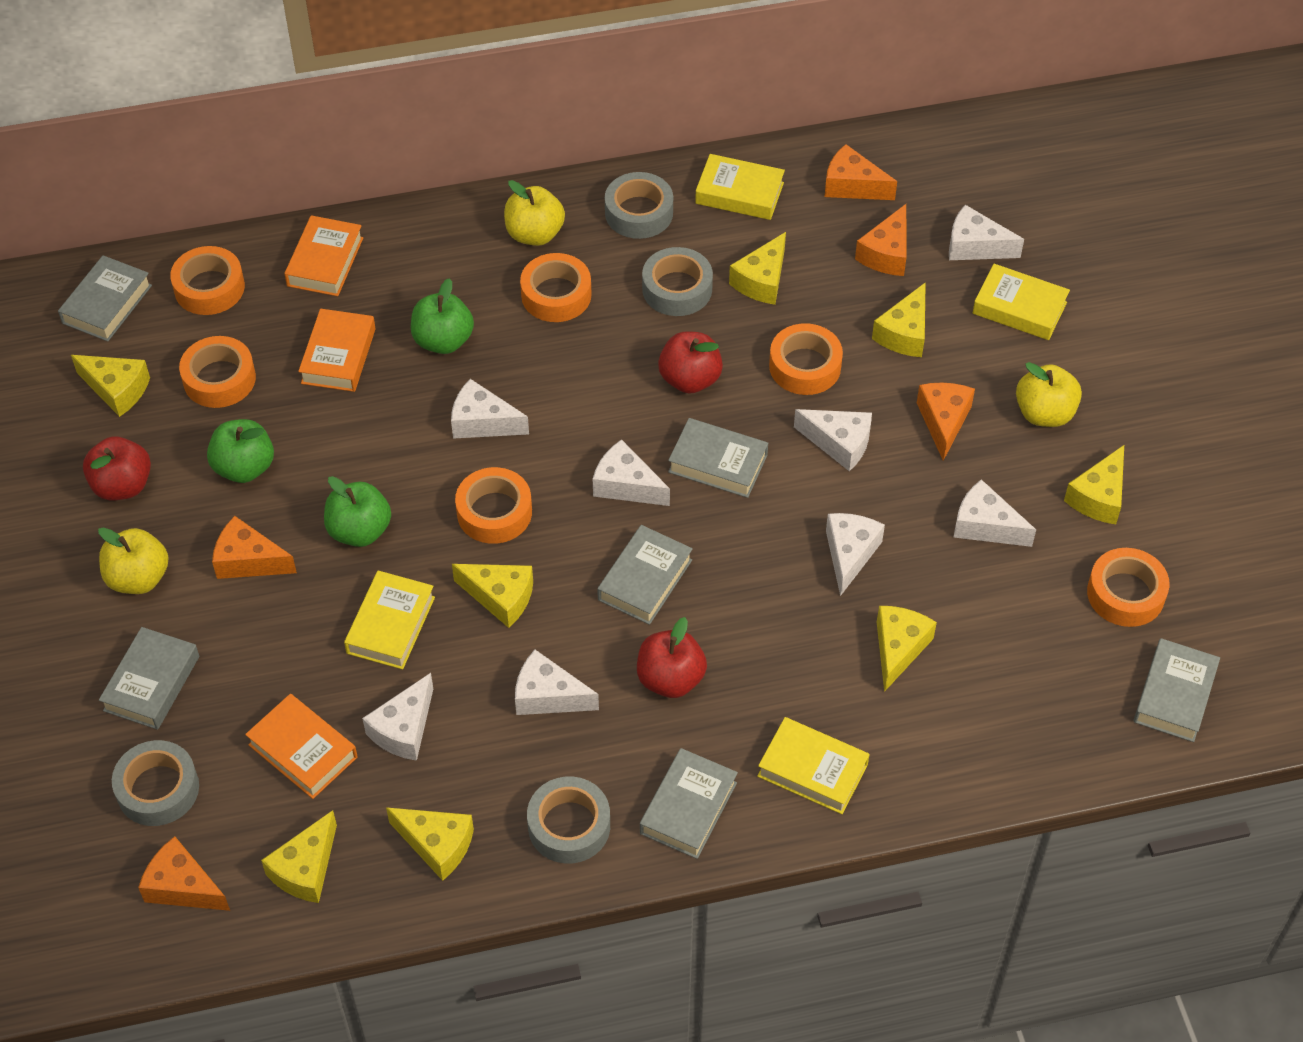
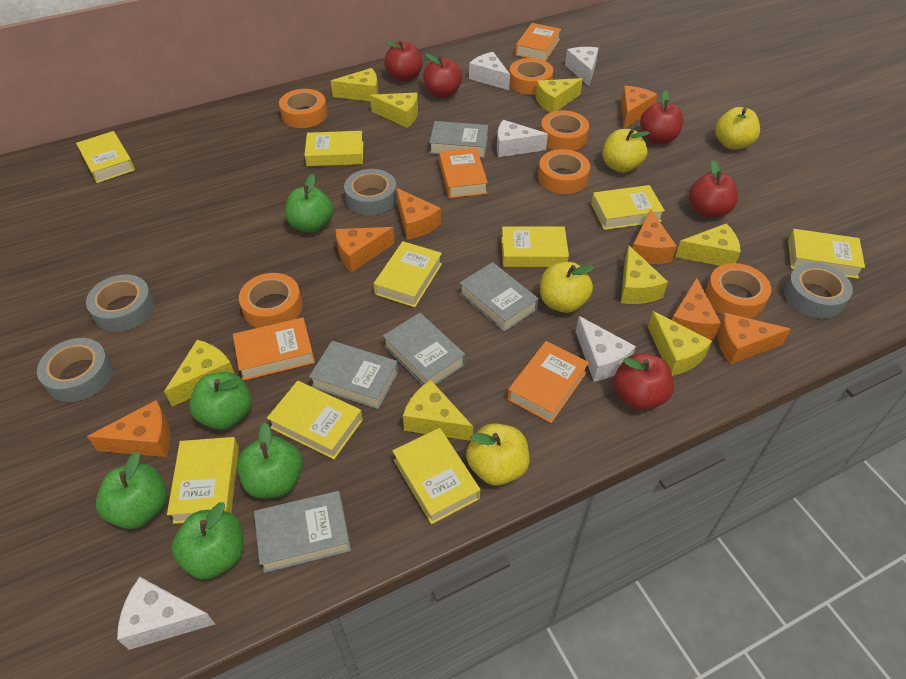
green apple: [207,419,274,483] [324,476,391,547] [411,278,474,354] = 3 -> [96,451,167,529] [172,502,243,580] [189,372,252,430] [237,422,303,498] [285,174,333,233] = 5
grey book: [58,255,152,342] [99,627,199,730] [597,525,693,625] [640,748,738,859] [668,418,768,498] [1134,638,1220,742] = 6 -> [254,491,351,573] [309,341,399,409] [383,313,465,385] [429,121,488,158] [459,262,539,332] = 5
orange book: [245,694,357,799] [284,215,363,296] [298,309,376,392] = 3 -> [233,317,315,381] [439,148,488,198] [507,341,589,423] [515,23,561,61] = 4
orange cheese: [138,836,230,911] [212,516,297,579] [825,144,897,200] [855,204,907,276] [917,383,975,461] = 5 -> [87,400,170,457] [336,227,395,272] [396,188,441,240] [621,86,657,128] [632,209,677,264] [672,278,721,339] [717,313,791,364] = 7
red apple: [83,436,151,500] [637,617,707,698] [658,331,723,394] = 3 -> [384,40,422,81] [423,53,462,98] [614,353,674,410] [640,90,683,144] [689,160,738,218] = 5
white cheese: [362,673,433,761] [451,379,529,439] [515,650,599,715] [593,439,670,506] [794,409,872,471] [826,513,885,596] [949,205,1024,260] [954,479,1036,547] = 8 -> [117,577,215,650] [469,52,510,90] [497,120,548,157] [565,47,599,86] [576,316,636,382] = 5
yellow apple: [98,527,169,594] [504,180,565,246] [1016,362,1082,427] = 3 -> [466,423,530,486] [540,262,594,313] [603,129,650,173] [715,107,760,150] = 4
yellow book: [344,571,435,669] [695,154,785,220] [757,717,870,814] [973,264,1070,340] = 4 -> [76,131,135,183] [167,437,239,524] [267,381,363,459] [305,131,363,166] [374,241,442,307] [392,428,481,524] [501,226,569,267] [591,185,665,230] [788,229,865,279] = 9

